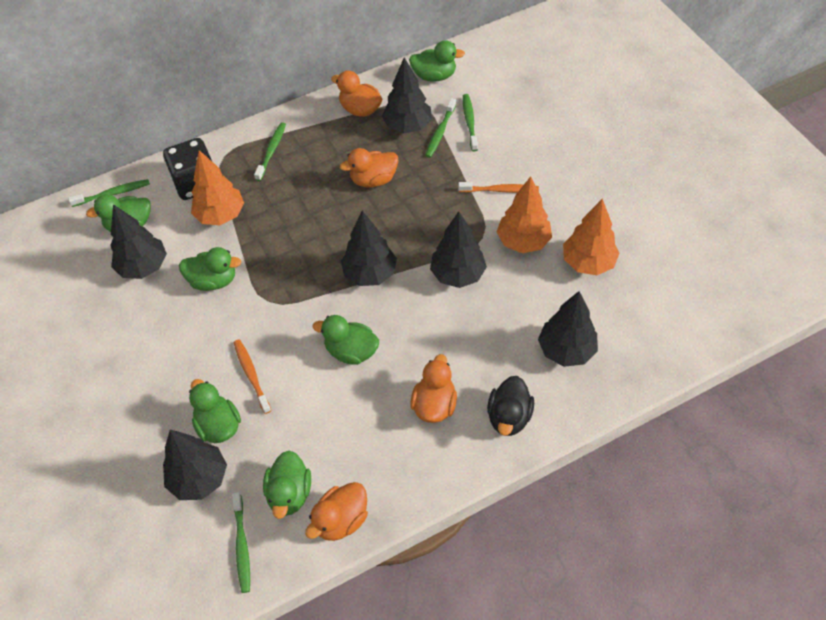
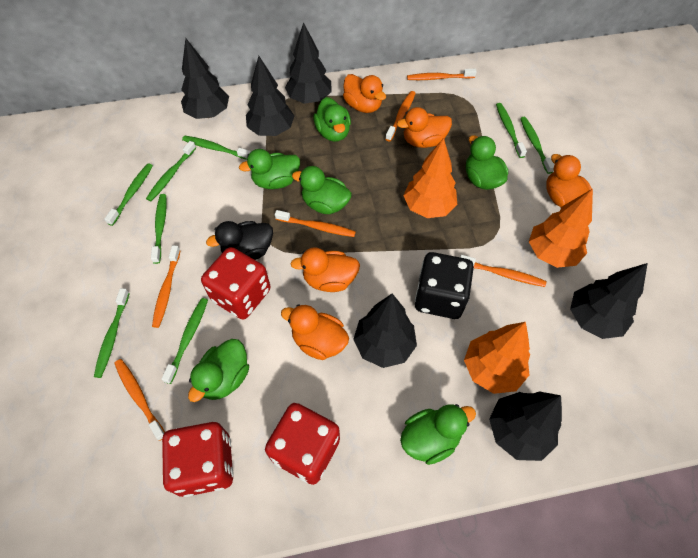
green toothbrush: [68,179,150,207] [232,492,250,593] [254,123,286,181] [425,98,456,158] [463,94,478,151] = 5 -> [94,288,130,378] [104,163,153,226] [146,141,196,201] [151,194,167,264] [162,298,208,384] [182,136,251,160] [496,103,527,158] [520,117,554,174] = 8
orange duck: [305,482,368,541] [331,70,382,117] [340,148,398,188] [410,354,457,423] = 4 -> [281,304,349,360] [290,247,360,292] [343,74,386,113] [397,107,452,148] [546,154,592,207] = 5
orange toothbrush: [233,339,271,414] [458,182,539,193] = 2 -> [114,359,165,441] [152,245,181,328] [275,210,356,237] [386,91,416,141] [407,69,477,80] [460,255,546,287] = 6
red dice: none = 0 -> [162,422,233,497] [201,247,271,320] [265,403,340,485] = 3

